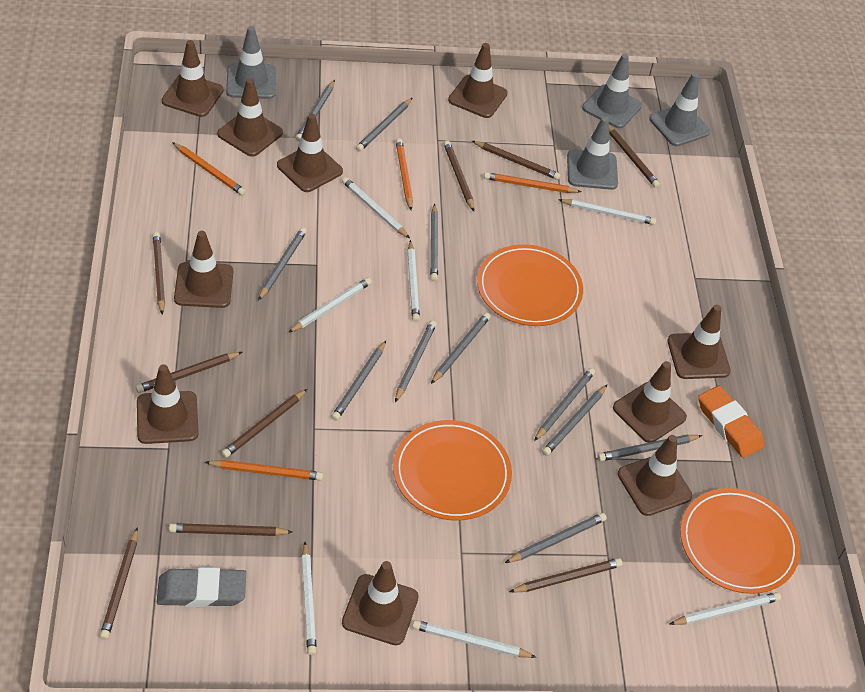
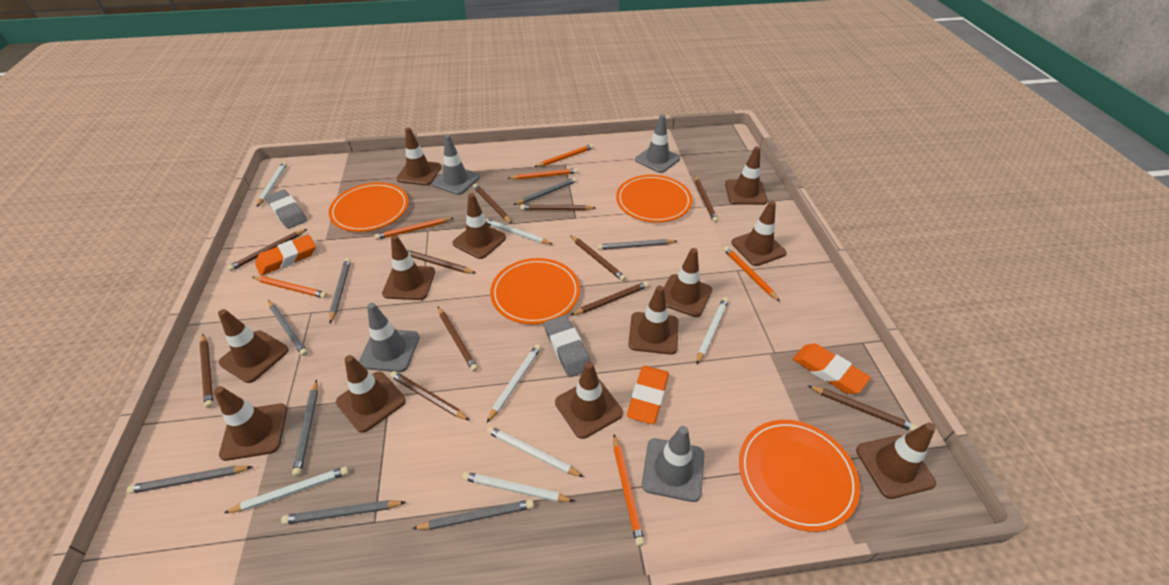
brown pencil: [100,527,138,640] [136,352,242,393] [153,232,165,314] [169,523,292,536] [221,389,307,458] [444,140,474,211] [472,141,561,180] [509,558,622,592] [609,126,660,188] = 9 -> [200,334,213,408] [227,229,307,271] [390,371,470,421] [406,249,476,274] [438,307,478,372] [473,184,512,224] [520,205,596,210] [570,235,626,281] [571,282,649,315] [694,176,718,223] [807,385,917,431] = 11
brown traffic cone: [137,364,199,444] [162,40,224,117] [174,231,233,308] [217,78,283,157] [277,114,343,192] [342,561,419,645] [448,43,508,118] [613,361,687,443] [618,435,692,516] [667,304,731,379] = 10 -> [214,386,287,461] [218,309,289,383] [336,355,406,433] [382,235,435,300] [396,128,441,186] [452,193,506,259] [555,362,623,439] [628,286,678,355] [664,248,712,317] [725,146,768,205] [731,201,786,266] [856,423,936,499] = 12
grey eraser: [157,567,246,607] = 1 -> [265,189,307,229] [544,315,591,377] = 2
grey pencil: [258,227,307,301] [295,80,335,141] [331,341,386,421] [356,98,412,152] [395,320,436,402] [430,203,438,281] [431,312,491,384] [505,513,607,563] [534,368,595,441] [542,385,607,456] [597,435,702,461] = 11 -> [127,465,253,494] [268,300,308,356] [281,500,406,524] [292,380,318,476] [329,258,351,323] [412,499,534,530] [514,177,577,205] [597,239,677,250] = 8
orange eraser: [698,386,764,458] = 1 -> [255,235,316,276] [627,366,669,424] [793,344,871,394] = 3
orange pencil: [172,142,246,196] [205,460,323,481] [396,138,413,210] [484,172,581,193] = 4 -> [253,276,328,298] [374,218,454,240] [508,168,578,180] [535,144,594,167] [613,434,645,546] [723,246,780,302] = 6
orange plate: [393,420,512,521] [477,244,583,326] [680,488,800,594] = 3 -> [329,182,409,232] [490,258,580,324] [616,175,692,223] [739,420,860,532] = 4

